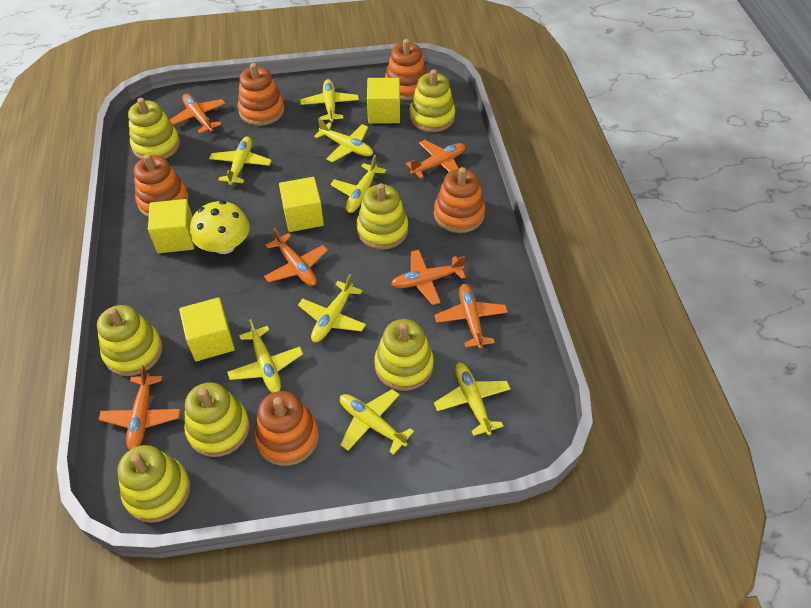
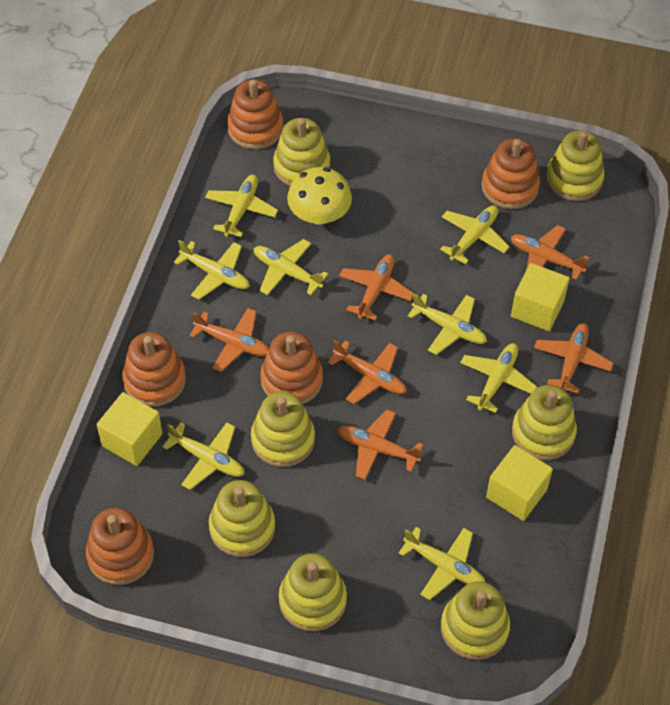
yellow cube: [148,199,194,253] [179,297,235,361] [279,177,324,232] [367,78,400,124] = 4 -> [96,392,162,466] [486,445,553,521] [511,263,570,331] = 3

